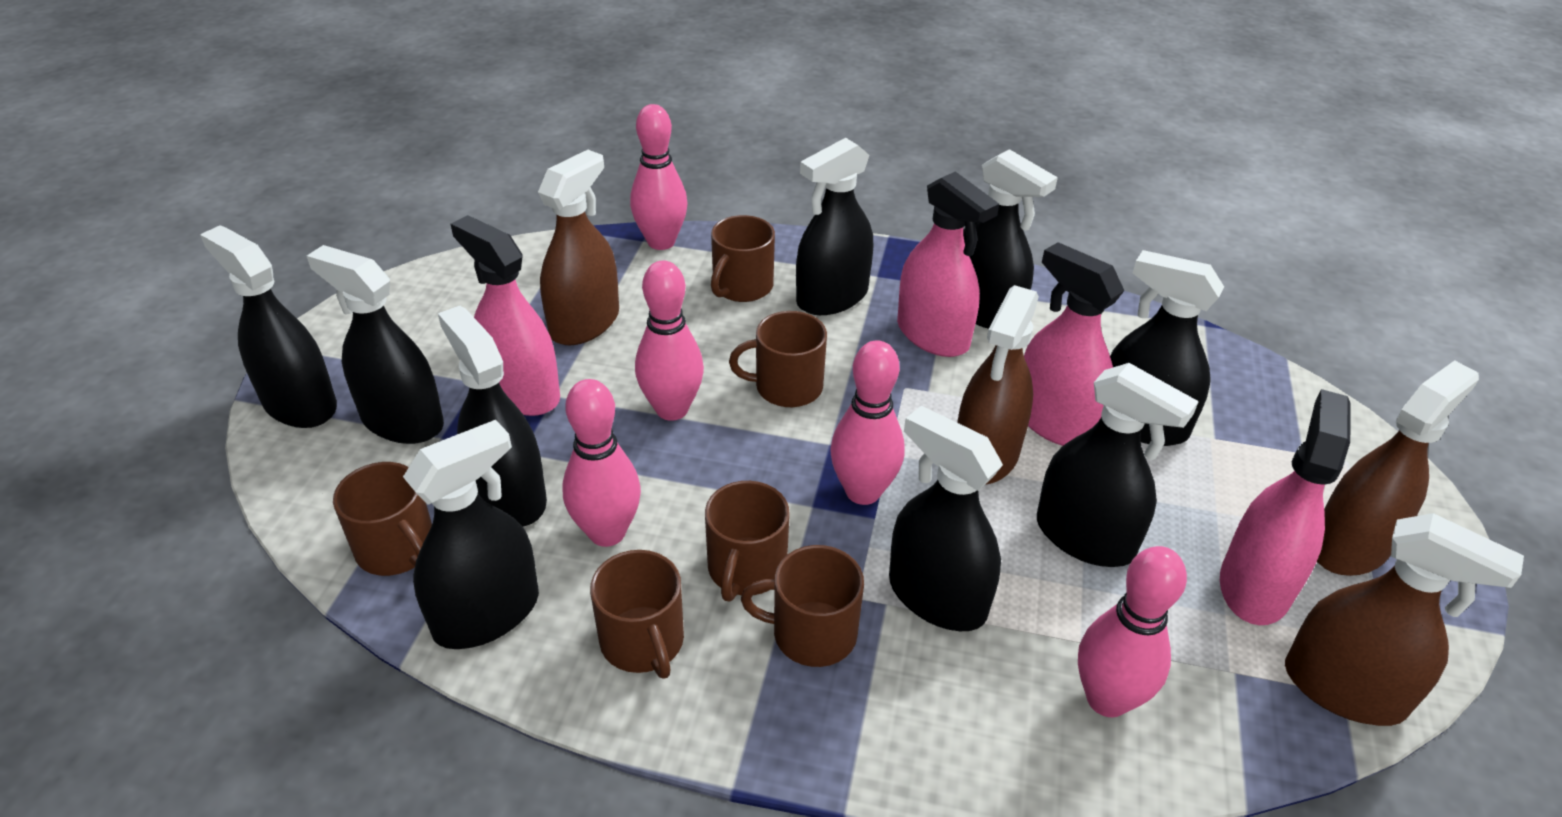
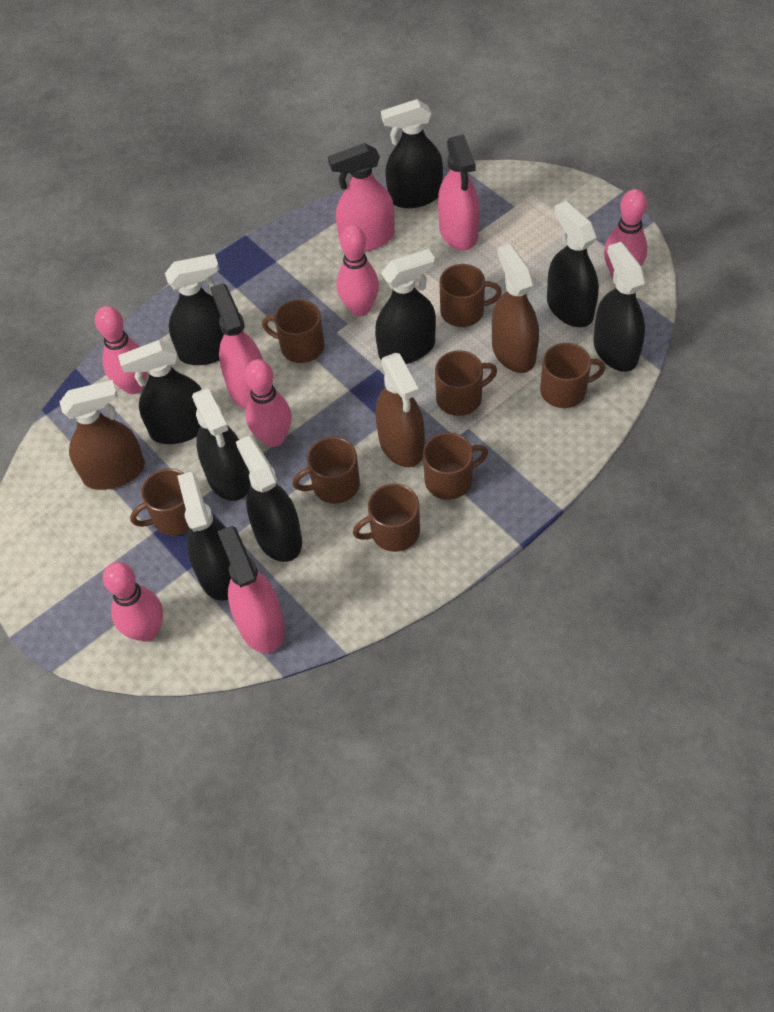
brown mug: [333,462,432,576] [590,550,684,679] [705,481,790,601] [711,215,775,302] [729,311,827,407] [741,545,864,667] = 6 -> [130,469,189,536] [262,299,324,363] [293,437,360,504] [353,484,420,552] [423,432,488,500] [435,350,497,416] [439,264,502,327] [540,343,606,408] = 8
brown spray bottle: [538,150,619,345] [957,285,1039,485] [1285,513,1524,726] [1317,360,1479,576] = 4 -> [60,380,145,490] [376,353,425,467] [492,244,539,373] = 3

